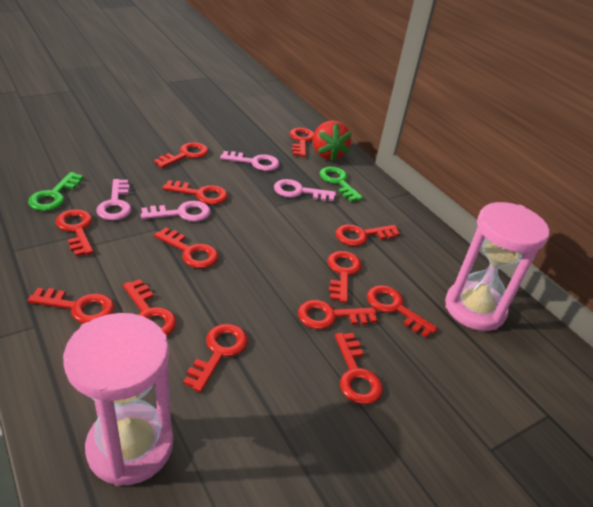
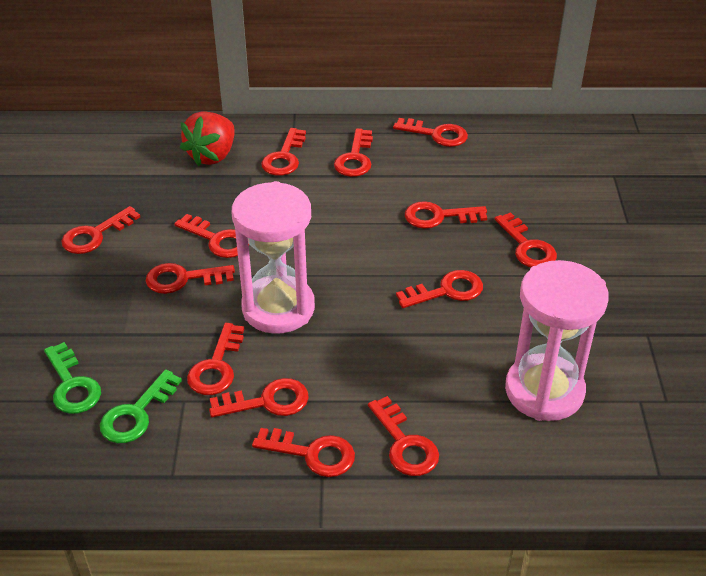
pink key: [96,179,131,220] [141,201,211,222] [220,151,280,171] [274,179,336,201] = 4 -> none = 0

